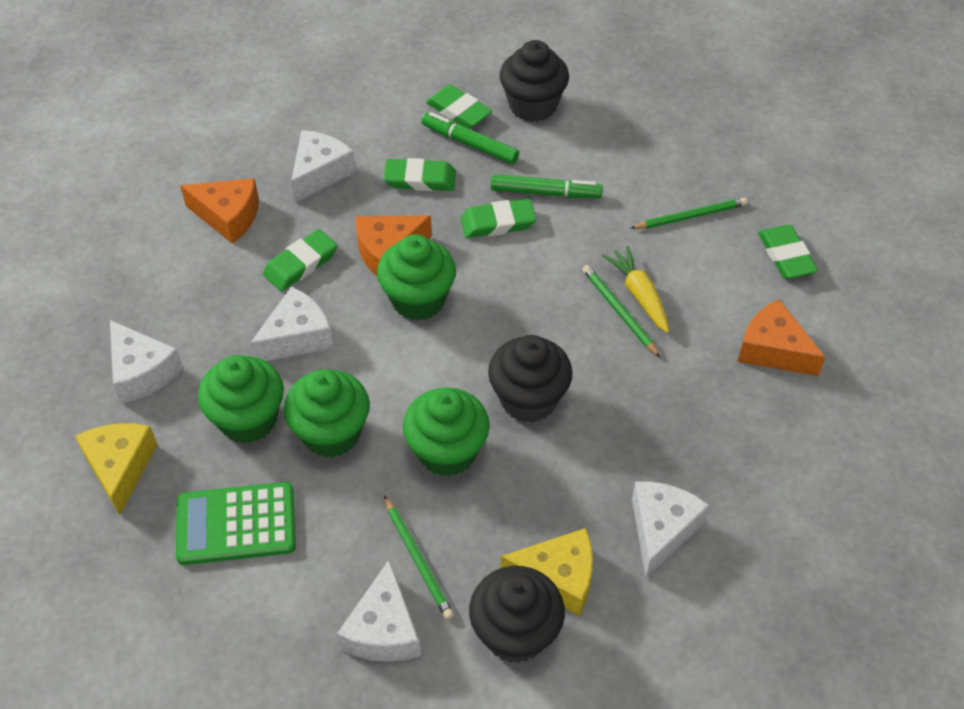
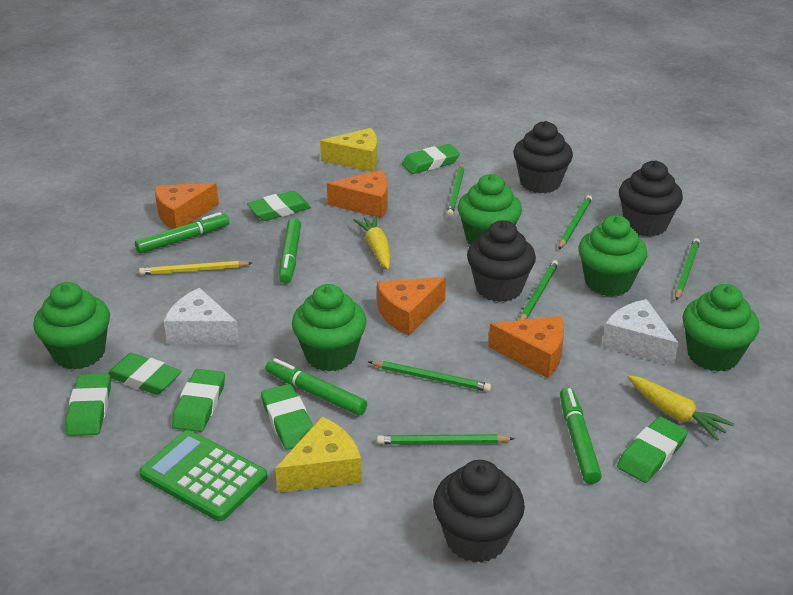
black cupcake: [469,566,565,663] [488,335,572,423] [500,40,569,122] = 3 -> [433,460,525,563] [467,220,536,302] [513,121,573,193] [619,161,683,237] = 4
green cupcake: [198,355,284,444] [284,369,370,458] [377,234,456,321] [403,387,490,477] = 4 -> [33,282,110,369] [292,284,367,371] [458,174,522,245] [578,215,647,296] [682,284,759,372] = 5
green eraser: [263,229,337,291] [384,158,456,191] [426,85,492,129] [460,199,536,238] [758,225,818,279] = 5 -> [66,374,111,436] [107,353,182,395] [172,369,225,432] [247,191,311,221] [261,384,313,450] [402,144,460,174] [617,416,688,483] = 7
green marker: [421,112,519,164] [491,174,603,198] = 2 -> [135,212,229,254] [265,358,367,416] [279,218,301,284] [560,387,602,484] = 4
green pencil: [384,495,454,620] [582,265,660,357] [630,198,747,229] = 3 -> [369,361,491,392] [377,434,515,444] [447,164,464,217] [519,260,558,320] [558,195,592,250] [675,238,700,300] = 6
orange cheese: [180,178,259,244] [355,215,432,276] [737,299,825,376] = 3 -> [155,183,219,229] [327,170,388,218] [377,277,446,336] [489,316,564,378] = 4
white cheese: [110,320,183,404] [250,287,334,361] [291,130,356,202] [337,560,421,662] [632,482,710,577] = 5 -> [164,288,240,345] [602,299,679,366] = 2
yellow carrot: [602,246,669,333] = 1 -> [353,216,390,270] [628,375,734,441] = 2
yellow pencil: none = 0 -> [139,261,252,275] = 1

